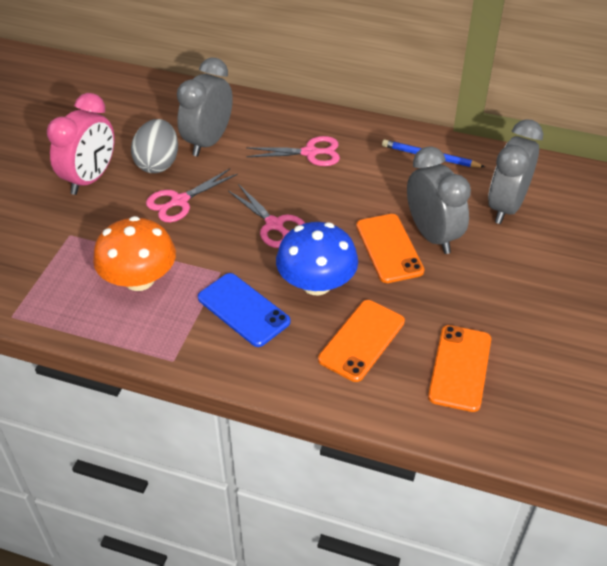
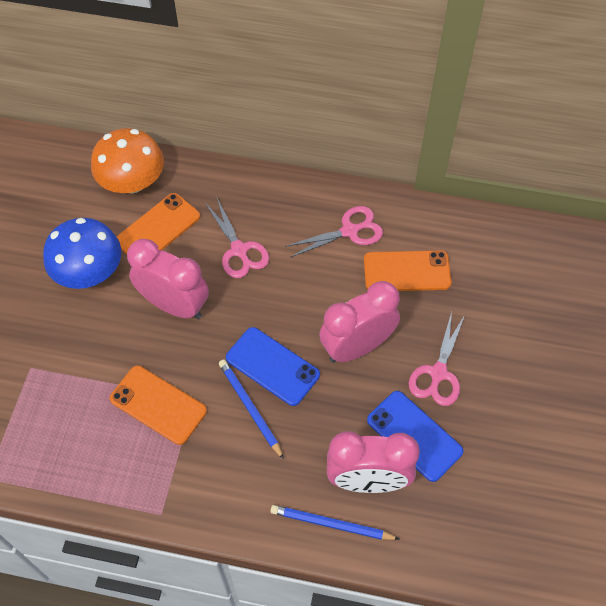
blue pencil: [382,140,485,167] = 1 -> [219,360,284,459] [270,505,399,540] = 2
blue phone: [198,273,291,347] = 1 -> [226,327,320,406] [367,391,464,482] = 2
grey clock: [177,58,233,156] [407,146,471,254] [488,119,543,224] = 3 -> none = 0
grey egg: [131,119,178,173] = 1 -> none = 0
pink clock: [47,93,115,195] = 1 -> [127,239,209,319] [319,281,400,363] [327,431,420,493] = 3

